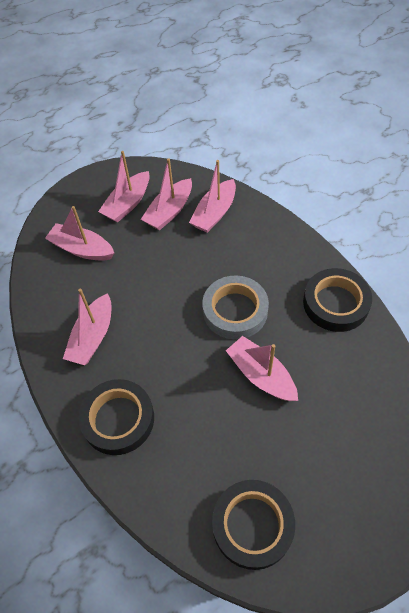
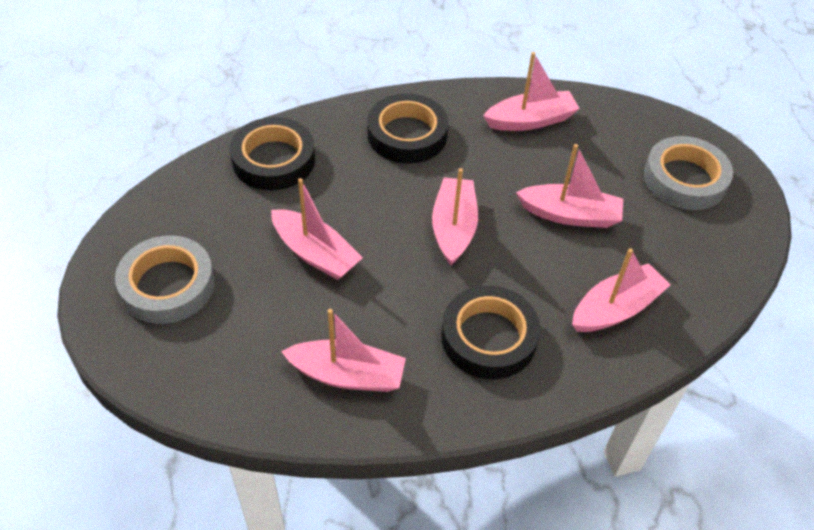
grey tape: [202,275,269,339] = 1 -> [115,235,215,324] [644,136,733,210] = 2

